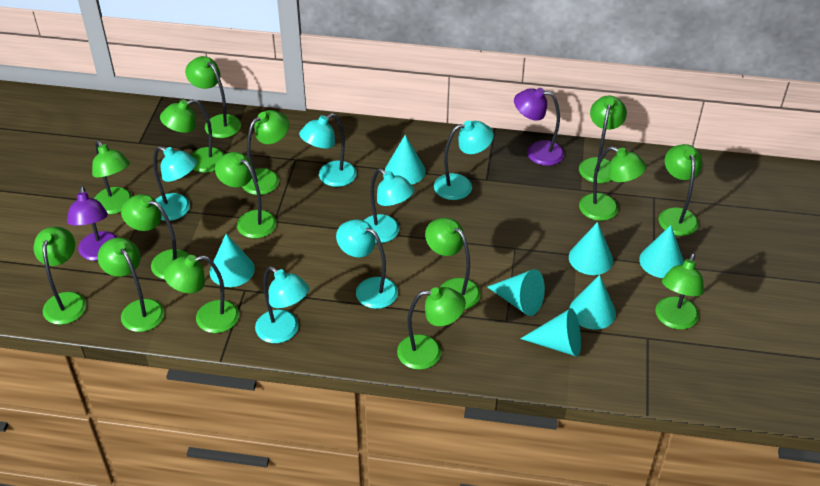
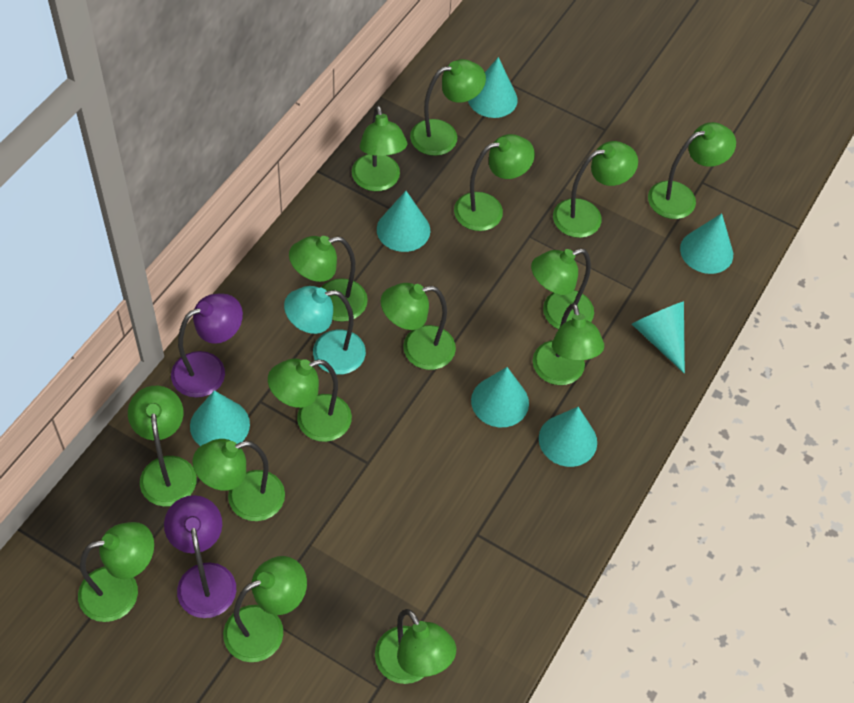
turquoise lamp: [153,146,197,221] [255,266,309,343] [299,113,357,187] [336,219,398,309] [363,168,414,243] [434,121,494,200] = 6 -> [284,286,366,375] = 1

